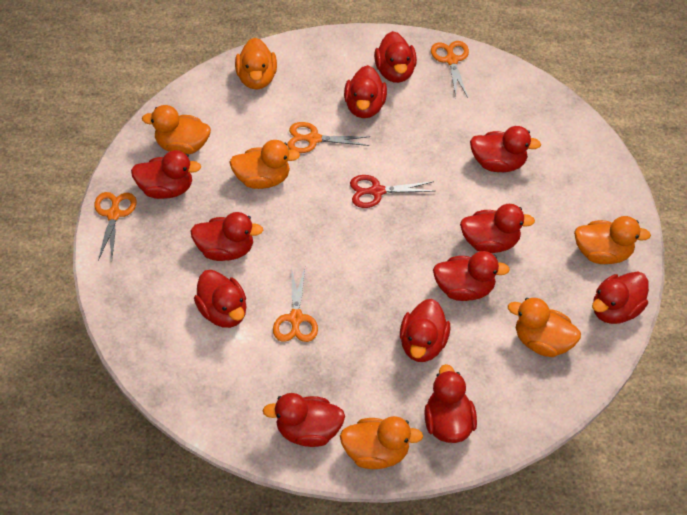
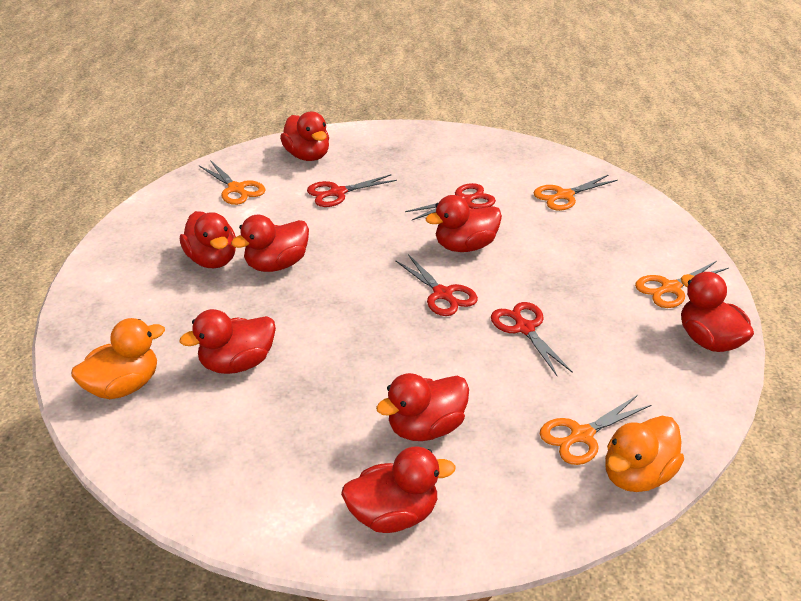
orange duck: [142,105,211,155] [230,140,300,189] [235,38,277,90] [340,416,423,469] [508,298,581,357] [574,216,651,264] = 6 -> [71,318,165,399] [605,416,684,492] = 2
red duck: [131,150,201,199] [190,212,263,261] [194,270,247,328] [263,393,345,447] [344,65,387,118] [374,31,417,83] [400,299,450,362] [424,364,477,443] [433,251,510,301] [460,204,535,253] [470,126,541,172] [592,272,649,324] = 12 -> [180,211,236,268] [180,309,276,374] [231,215,309,272] [280,112,329,161] [341,446,456,533] [376,373,469,441] [425,195,502,252] [681,272,754,352] = 8
red scissors: [350,175,434,208] = 1 -> [307,174,397,207] [395,254,478,316] [405,183,496,220] [491,302,573,376] = 4

